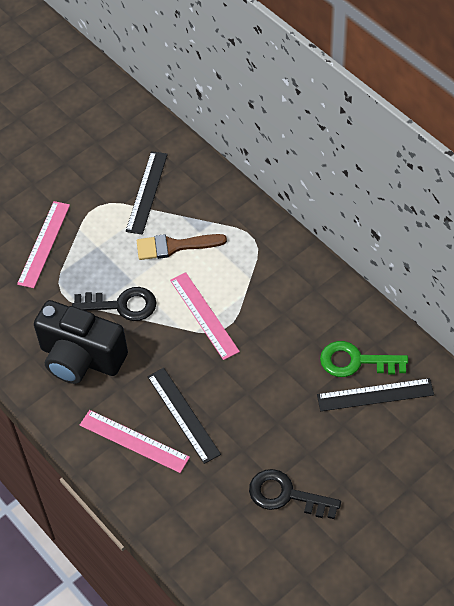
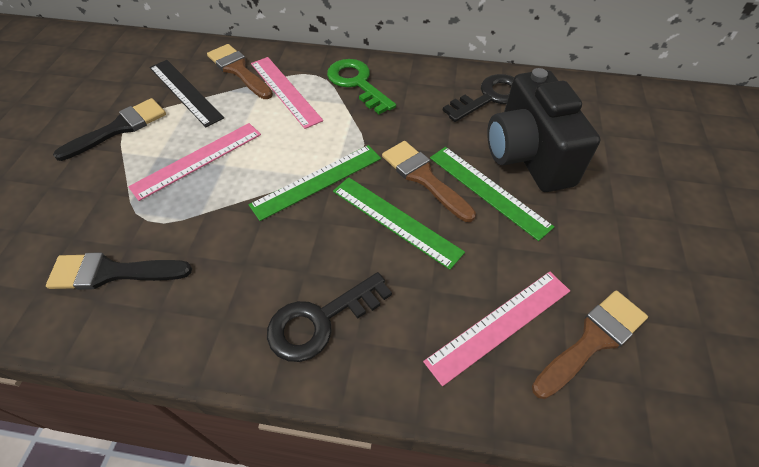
black brush: none = 0 -> [46,252,192,290] [53,98,166,161] = 2
black ruler: [126,151,168,235] [147,368,221,464] [317,378,434,411] = 3 -> [149,60,224,127] = 1
brown brush: [137,234,227,260] = 1 -> [207,44,273,99] [382,141,476,222] [532,290,648,399] = 3
green ruler: none = 0 -> [249,145,381,221] [333,177,465,270] [430,147,554,241] = 3

